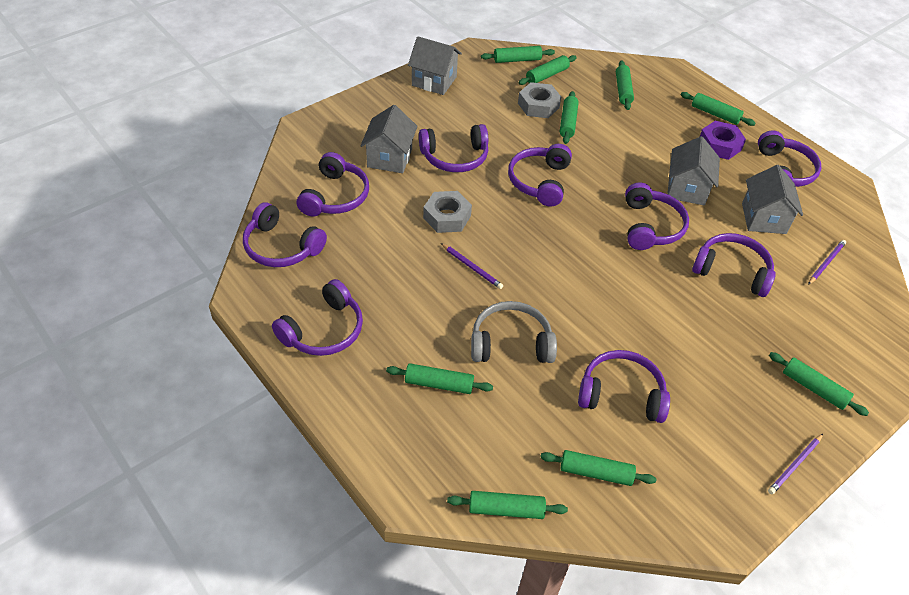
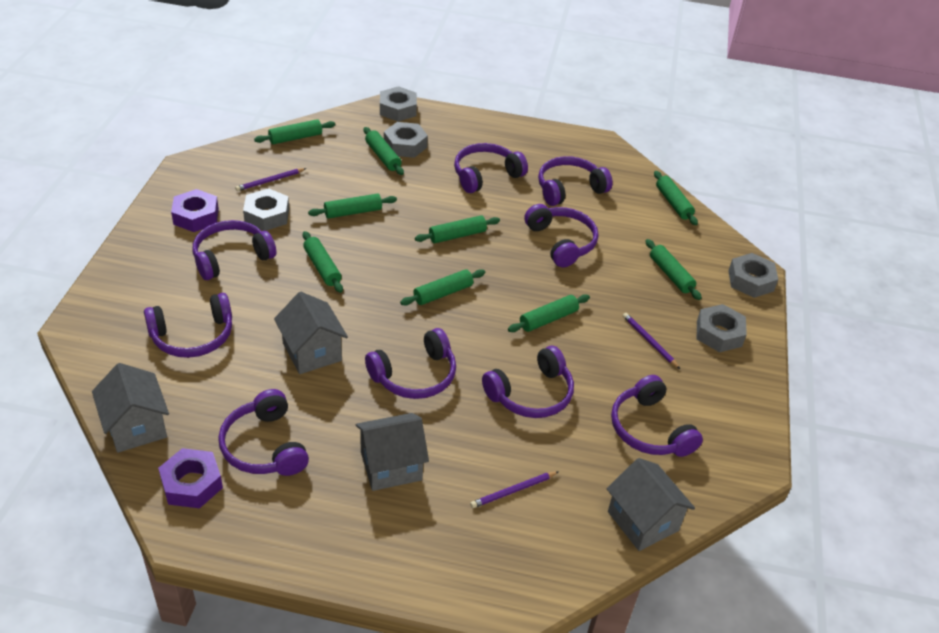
grey headphones: [471,301,557,363] = 1 -> none = 0
grey nut: [423,191,472,233] [518,82,561,118] = 2 -> [243,188,289,231] [380,86,417,122] [384,122,428,158] [697,304,747,352] [728,253,778,298] = 5
purple nut: [700,121,746,160] = 1 -> [158,448,223,508] [171,189,219,232] = 2

